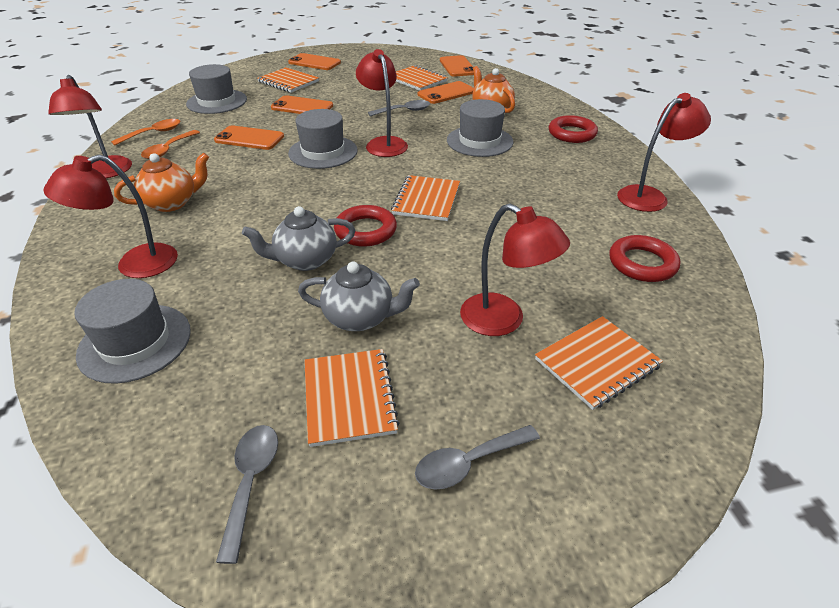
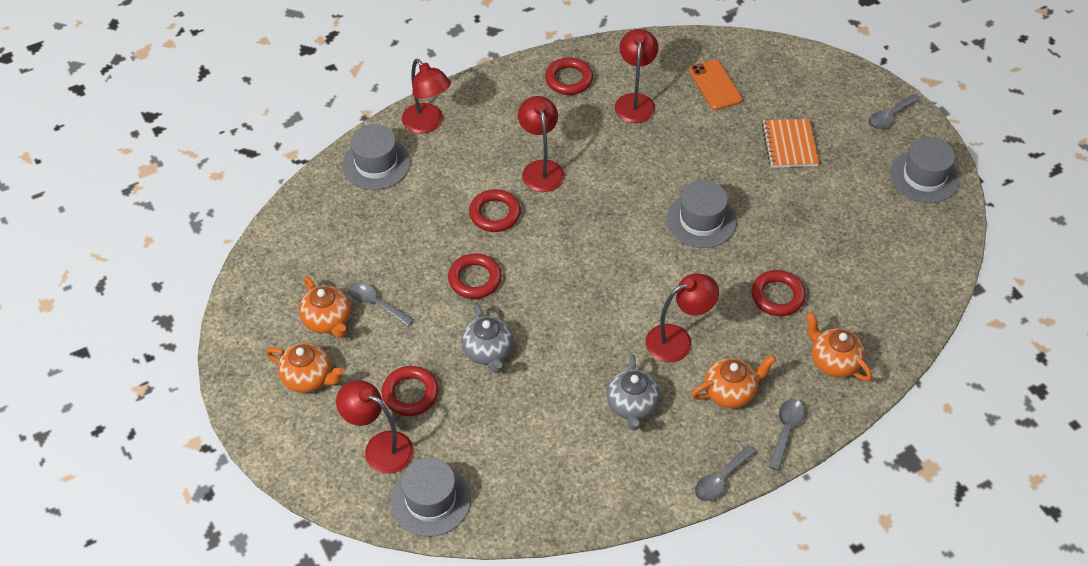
grey spoon: [216,425,278,564] [368,100,430,116] [415,425,540,490] = 3 -> [348,282,414,326] [695,445,756,501] [769,399,804,470] [868,94,920,129] = 4
orange notebook: [257,67,319,93] [304,349,400,447] [391,175,460,221] [396,65,448,91] [535,316,663,410] = 5 -> [762,119,819,168] = 1
orange phone: [214,125,284,150] [271,95,333,114] [288,53,341,70] [418,81,474,104] [440,55,474,77] = 5 -> [689,59,742,110] = 1
orange spoon: [111,119,180,146] [141,130,200,159] = 2 -> none = 0
orange teapot: [114,153,209,212] [472,66,515,113] = 2 -> [266,343,344,393] [299,277,351,338] [691,355,776,408] [806,312,872,382] = 4
red ring: [334,205,397,247] [549,115,598,143] [609,235,680,282] = 3 -> [382,366,439,416] [448,253,502,299] [469,189,521,232] [545,57,593,95] [751,270,806,316] = 5

